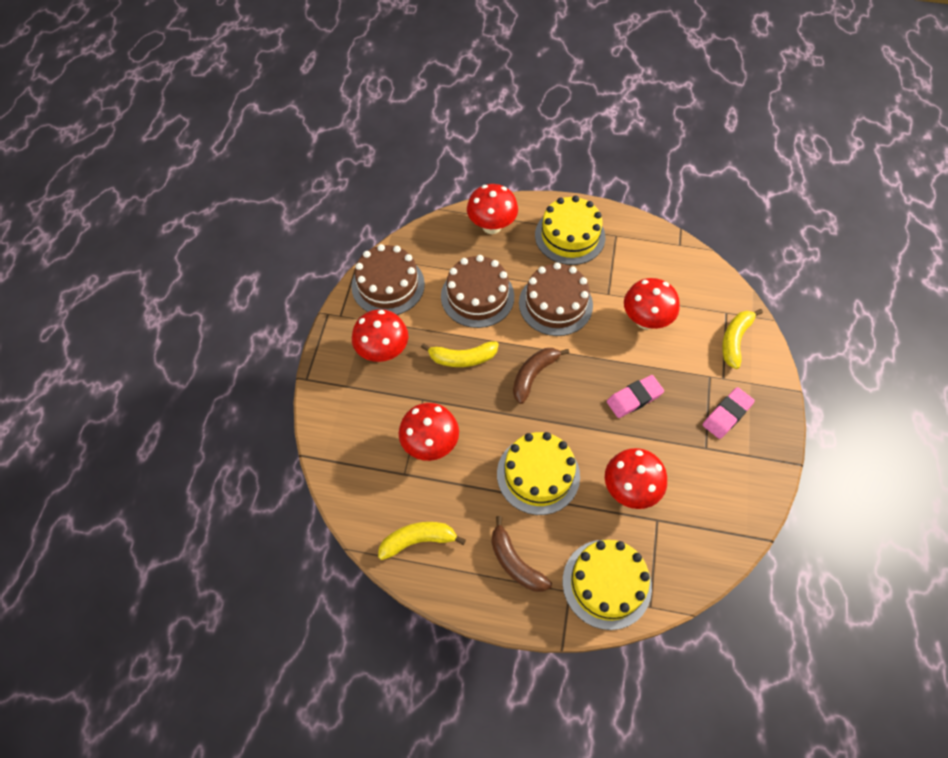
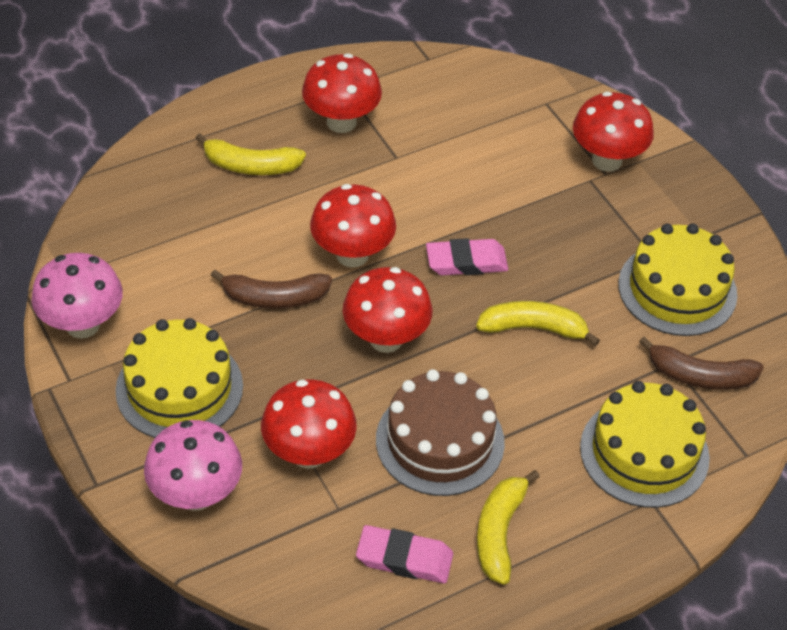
brown cake: [351,244,425,315] [441,255,514,328] [519,262,593,336] = 3 -> [376,369,505,496] = 1
pink mushroom: none = 0 -> [31,253,123,339] [144,420,242,511] = 2

